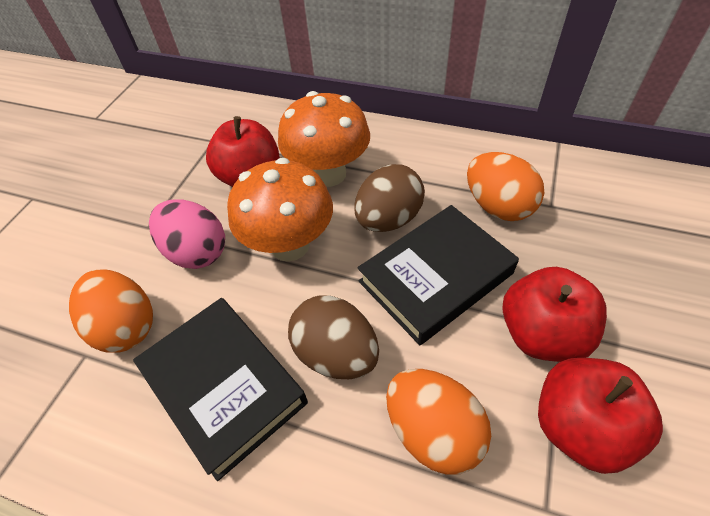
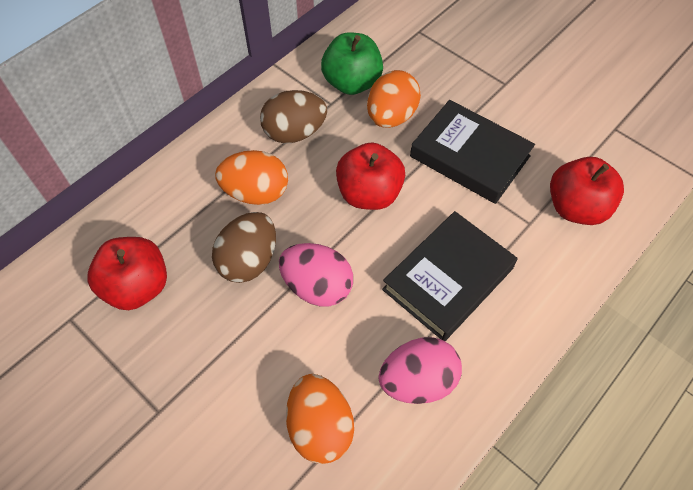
green apple: none = 0 -> [321,32,383,95] = 1
orange mushroom: [227,158,333,262] [278,91,370,187] = 2 -> none = 0
pink egg: [149,199,225,269] = 1 -> [279,243,353,307] [379,337,462,404] = 2

